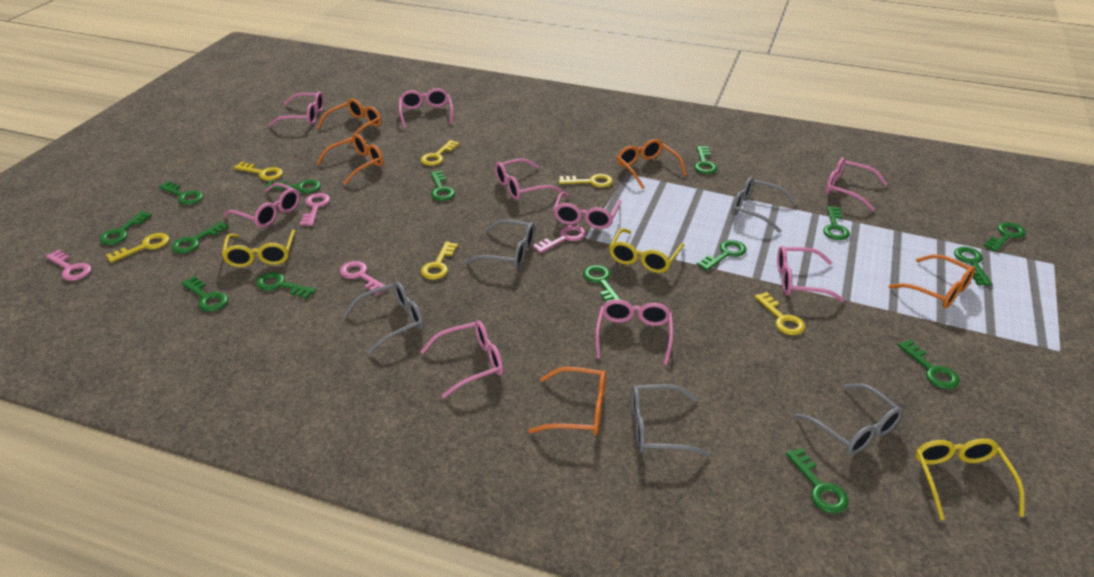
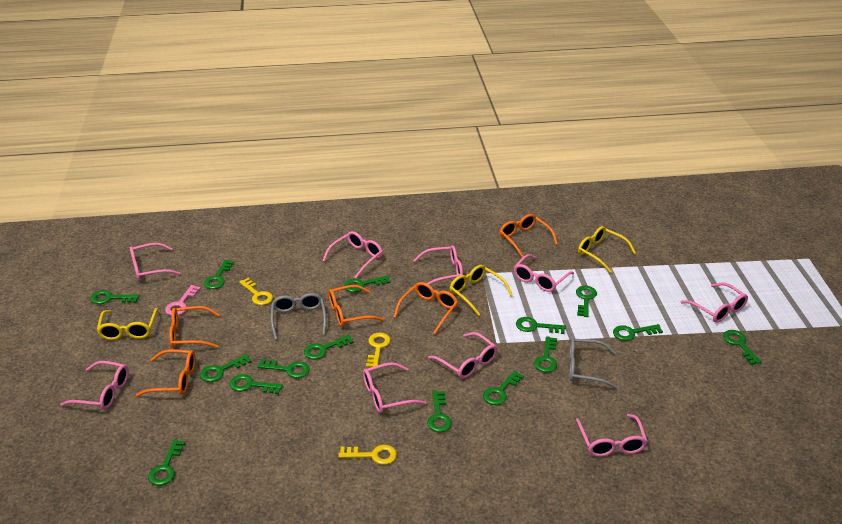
grey glasses: [343,281,424,354] [465,219,535,268] [631,384,710,457] [732,177,797,233] [794,383,903,455] = 5 -> [271,293,326,340] [569,338,618,389] = 2
pink key: [46,250,91,281] [300,193,330,226] [340,261,388,295] [533,225,586,253] = 4 -> [165,285,201,315] = 1
yellow key: [106,233,169,263] [234,162,283,181] [420,140,460,166] [421,242,458,280] [559,174,613,187] [754,292,805,335] = 6 -> [239,278,273,305] [338,445,397,465] [366,332,391,367] = 3

